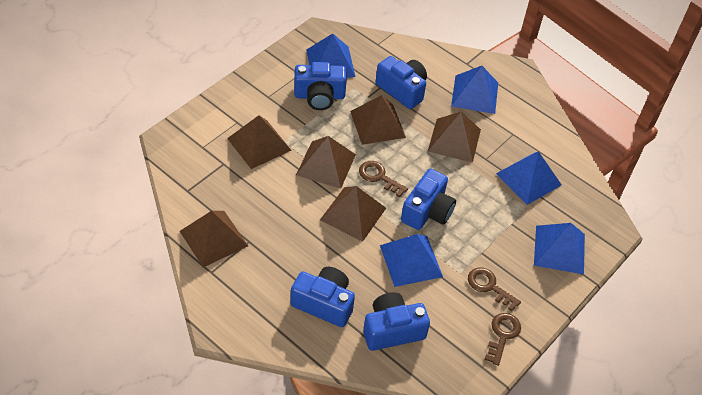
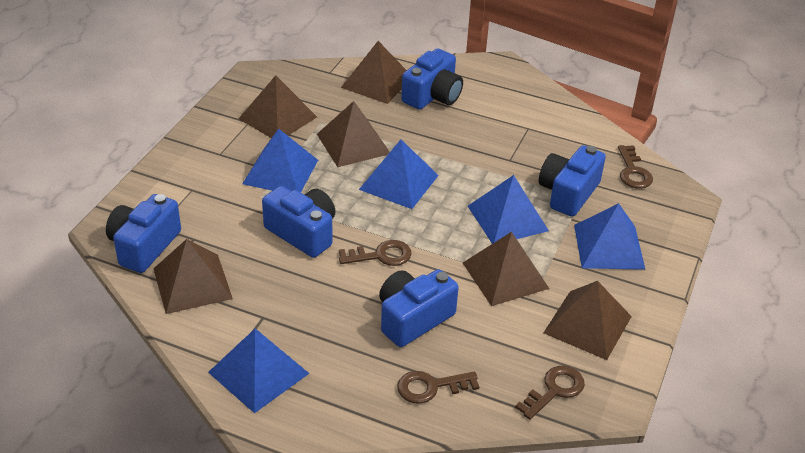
brown key: [359,161,408,197] [468,268,521,311] [484,313,521,366] = 3 -> [339,240,412,266] [397,371,479,404] [515,365,585,420] [618,145,653,189] = 4

